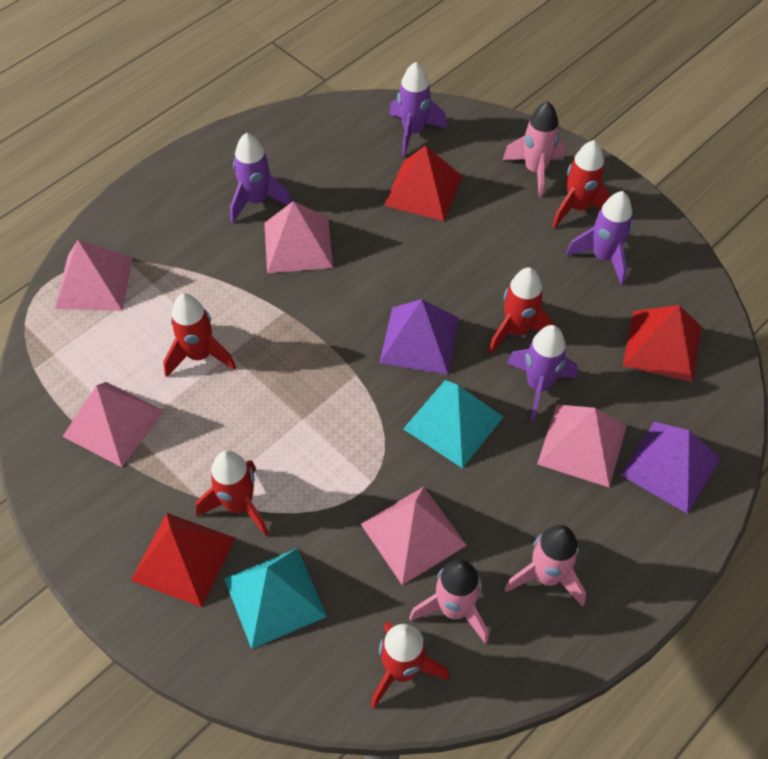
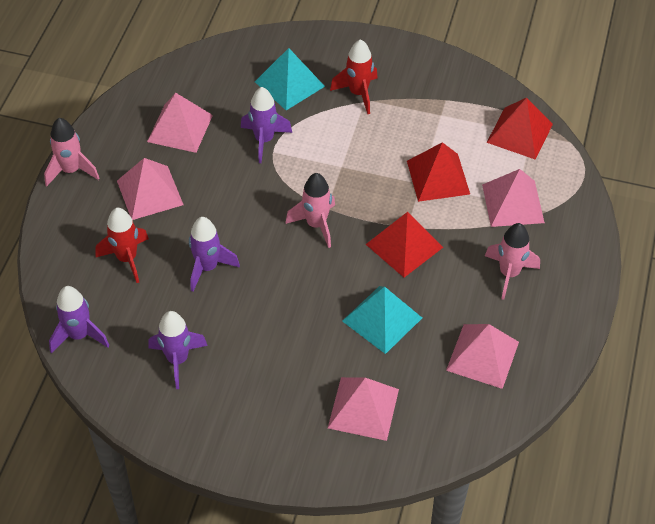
purple pyramid: [379,299,459,374] [620,422,721,514] = 2 -> none = 0
red rocket: [163,293,236,377] [196,450,269,536] [371,622,450,709] [489,267,556,353] [552,140,611,228] = 5 -> [96,208,149,283] [330,39,378,114] = 2

